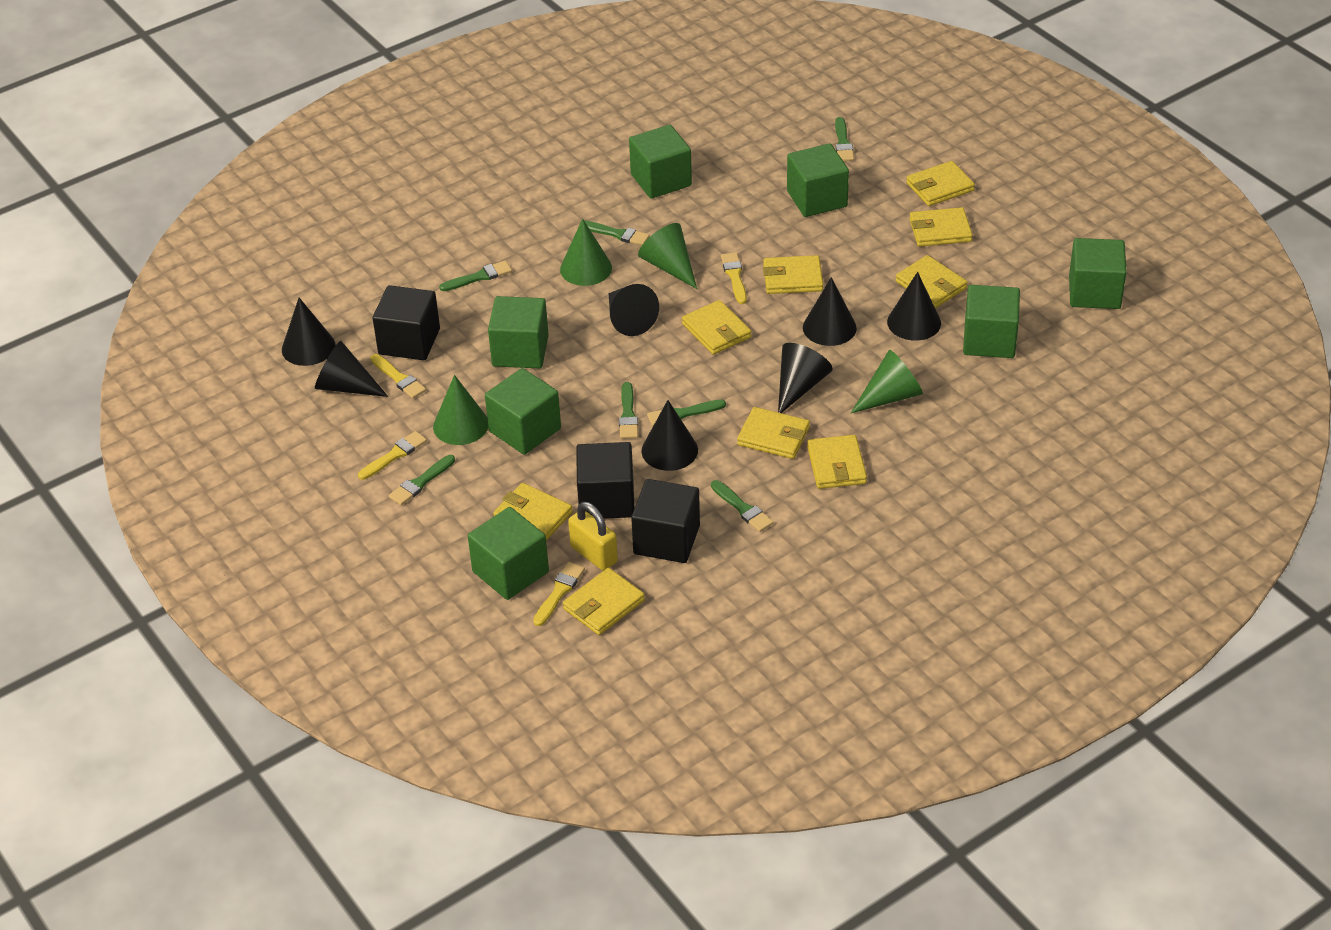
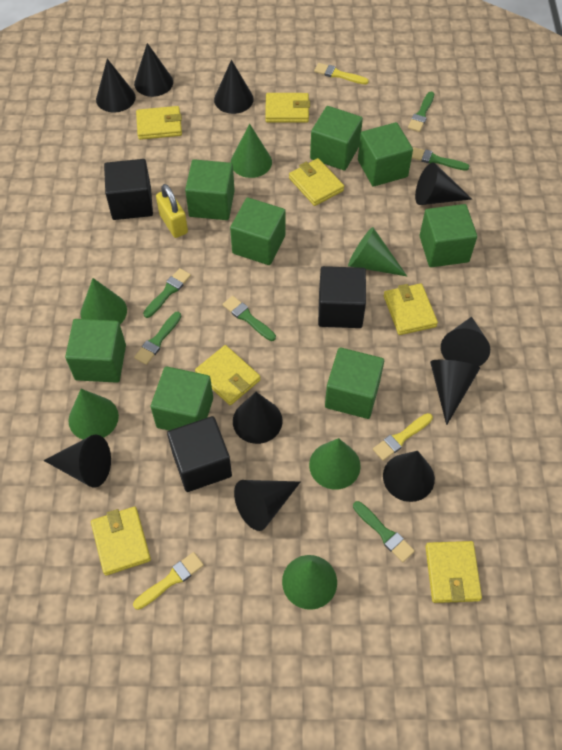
black cone: [282,298,335,366] [315,341,388,397] [609,284,659,336] [642,400,698,471] [778,343,833,413] [803,277,857,346] [887,272,941,341] = 7 -> [43,435,111,488] [96,59,136,113] [134,43,173,97] [214,60,254,114] [233,392,282,444] [234,480,300,531] [383,451,435,502] [415,162,472,205] [430,360,480,425] [441,317,490,366] = 10
green brush: [389,455,455,505] [439,261,512,291] [580,220,650,246] [619,382,638,439] [647,400,726,427] [711,480,773,532] [835,117,854,161] = 7 -> [134,312,181,365] [143,268,191,318] [222,296,276,341] [353,501,415,562] [408,92,434,132] [412,147,469,171] = 6
green cone: [433,375,488,445] [560,218,612,286] [638,223,697,289] [851,350,923,413] = 4 -> [68,389,119,440] [81,278,127,324] [231,124,272,178] [282,555,337,610] [309,438,361,490] [348,227,407,276] = 6
green cube: [468,507,549,600] [485,368,561,455] [488,296,549,368] [629,125,692,199] [787,143,849,217] [963,285,1020,358] [1069,238,1127,309] = 7 -> [65,319,126,383] [151,366,213,430] [185,159,235,220] [230,197,286,265] [310,106,363,171] [325,347,384,419] [358,122,413,187] [420,204,477,267] = 8
yellow brush: [358,431,427,480] [371,354,426,399] [533,562,585,626] [721,252,747,304] = 4 -> [133,552,204,610] [314,63,369,85] [373,413,433,461] = 3
yellow wallet: [493,483,573,541] [563,568,645,635] [682,300,751,355] [737,407,810,459] [763,255,823,294] [807,435,867,489] [896,255,967,308] [906,161,975,206] [910,207,973,247] = 9 -> [91,507,151,576] [136,106,182,140] [195,345,261,405] [265,93,310,123] [289,158,344,206] [384,283,438,335] [426,541,482,603] = 7

